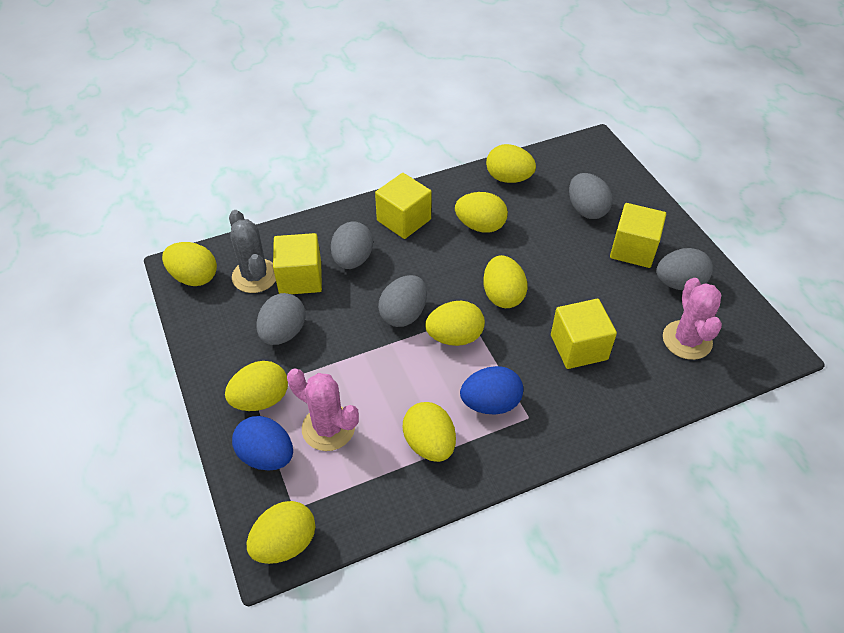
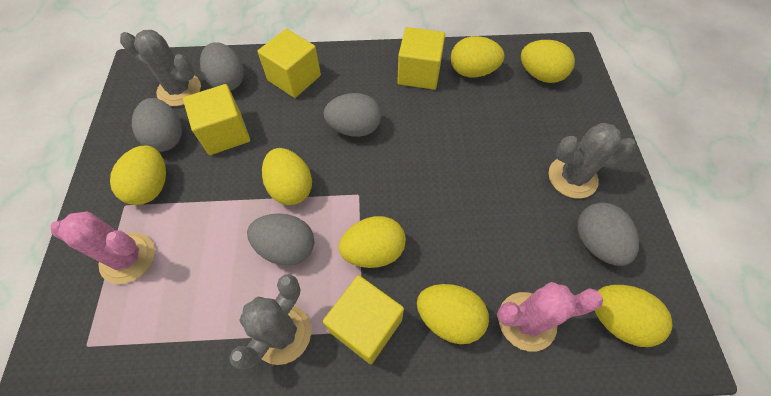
blue egg: [232,416,293,470] [460,366,523,414] = 2 -> none = 0
grey cactus: [229,210,276,293] = 1 -> [120,30,201,106] [229,274,311,369] [549,123,635,199] = 3
yellow egg: [162,242,217,286] [225,361,288,411] [247,501,315,564] [403,402,456,462] [425,301,485,346] [455,192,508,233] [483,255,528,308] [486,144,536,183] = 8 -> [110,146,166,205] [262,148,312,205] [339,216,406,268] [417,284,489,344] [451,36,505,77] [521,40,575,83] [595,285,673,347] = 7

